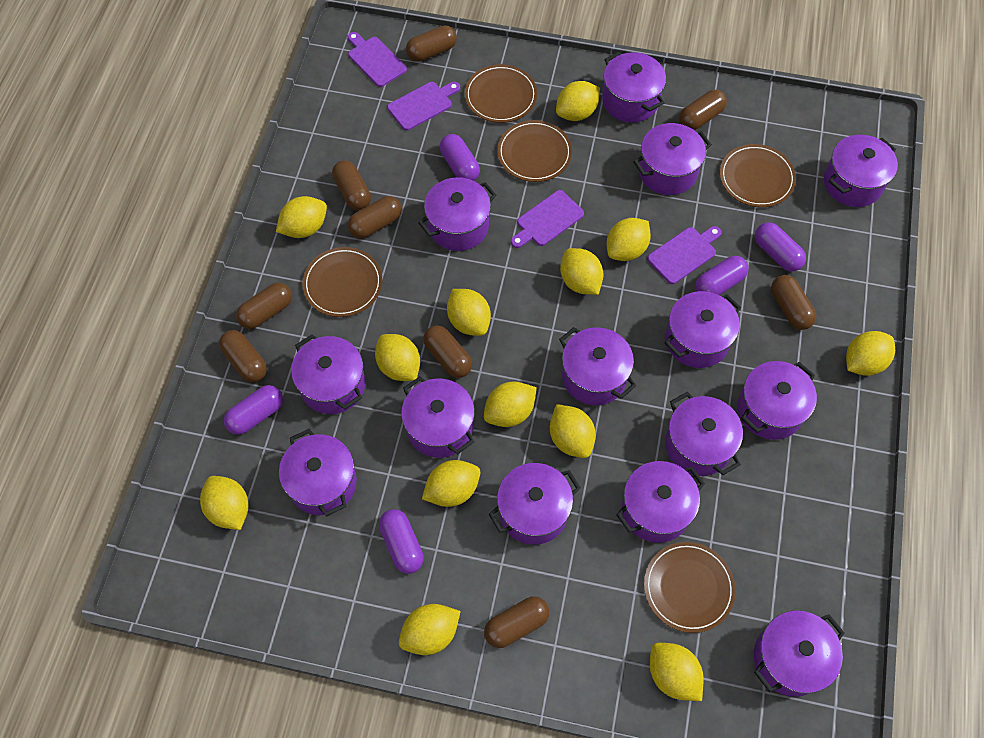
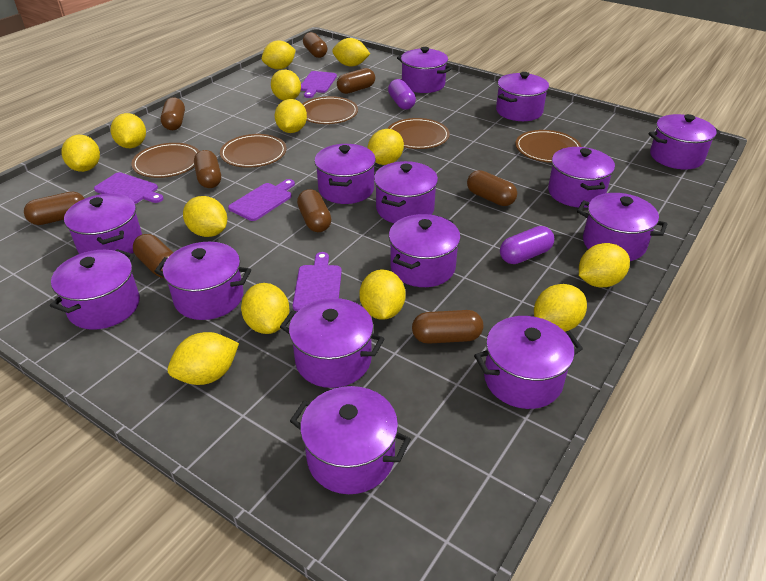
purple capsule: [224,385,283,435] [379,509,424,574] [440,134,480,181] [695,256,749,295] [755,222,806,271] = 5 -> [388,79,416,110] [500,226,554,264] = 2

